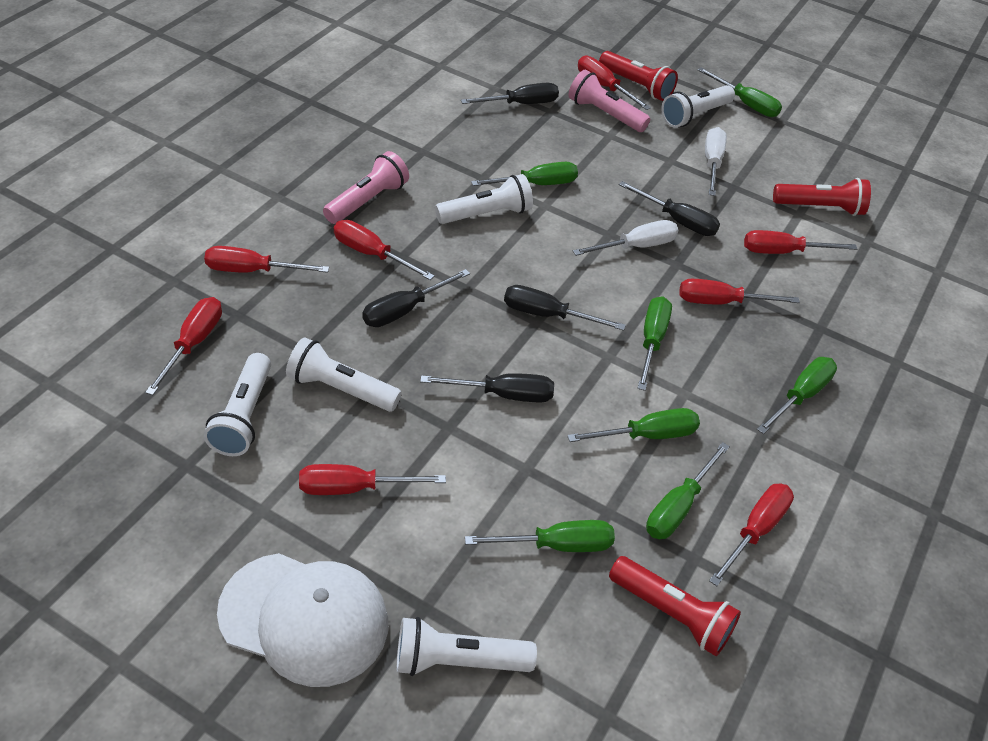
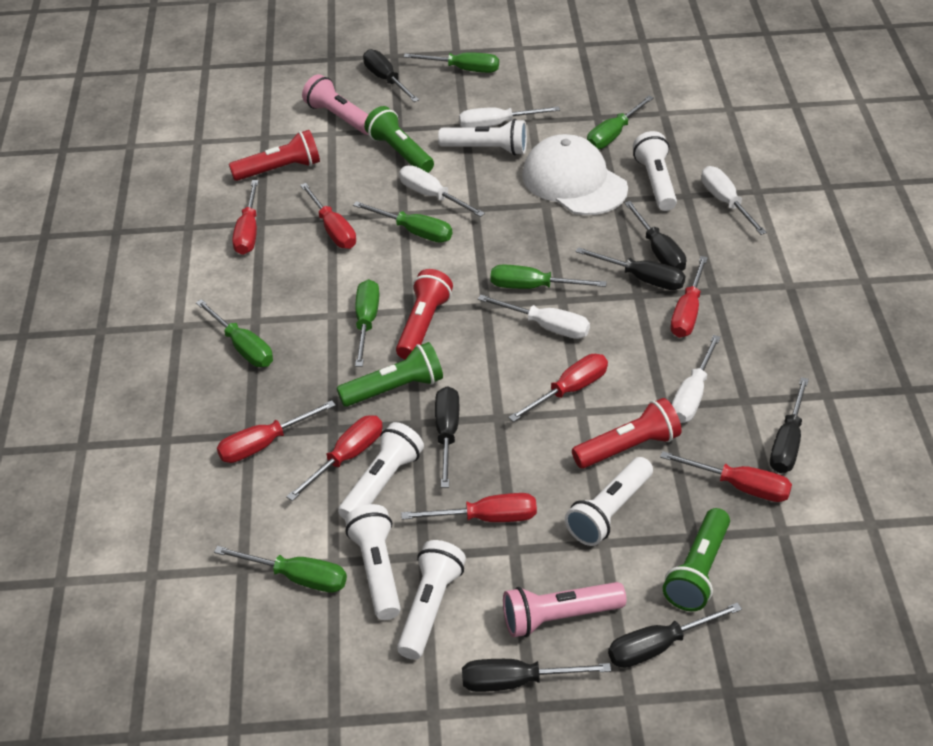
black screwdriver: [362,269,470,327] [420,373,554,403] [461,83,559,104] [504,285,626,331] [619,181,720,236] = 5 -> [363,49,419,102] [435,386,459,488] [462,659,611,692] [575,247,686,290] [608,602,742,668] [625,201,686,271] [770,377,809,473] = 7
green flashlight: none = 0 -> [337,342,443,407] [364,106,434,173] [663,508,730,611] = 3
white flashlight: [204,353,271,456] [286,337,402,412] [397,617,537,676] [435,174,533,224] [661,85,735,128] = 5 -> [338,422,424,520] [345,504,401,620] [397,540,466,660] [438,119,527,155] [565,457,653,546] [633,131,677,211] = 6
white screwdriver: [573,220,678,256] [705,127,727,196] = 2 -> [399,165,485,217] [459,106,560,128] [478,295,590,339] [672,335,721,423] [701,166,767,235] = 5

